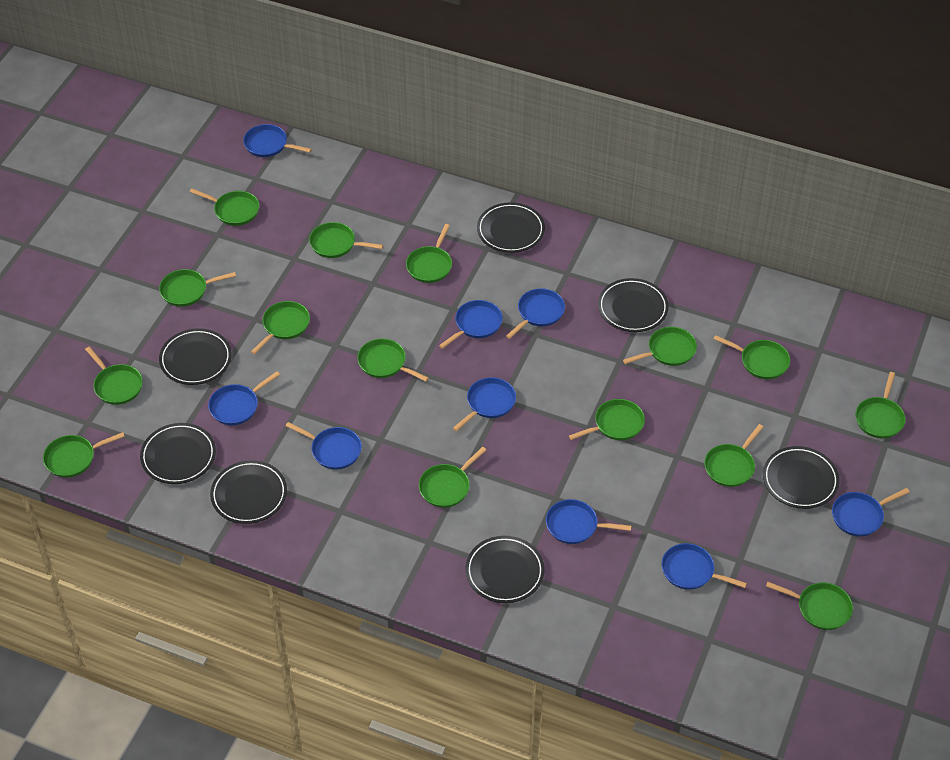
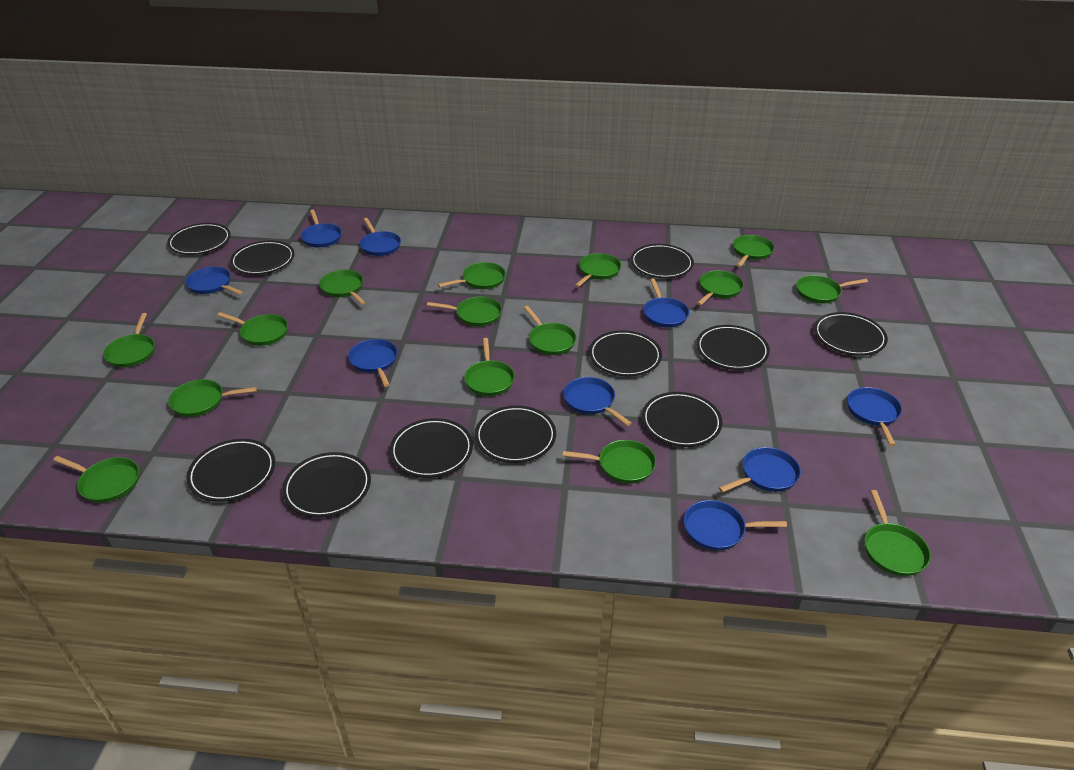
black plate: [140,423,216,484] [159,328,232,385] [210,460,287,524] [465,536,545,603] [477,202,545,253] [598,278,669,332] [763,446,840,509] = 7 -> [167,223,231,255] [186,439,275,502] [230,241,295,275] [282,452,371,517] [390,418,473,478] [475,405,556,463] [589,330,662,376] [631,244,694,278] [642,392,723,447] [696,325,770,370] [814,312,888,356] = 11

